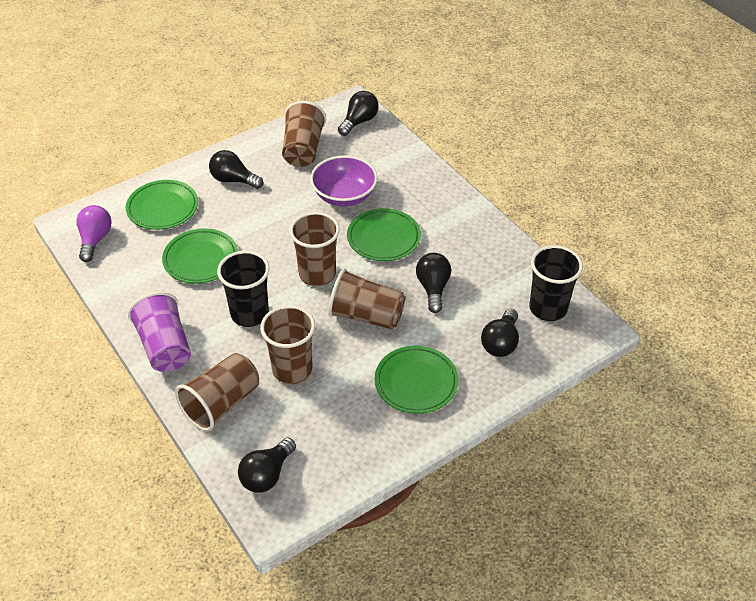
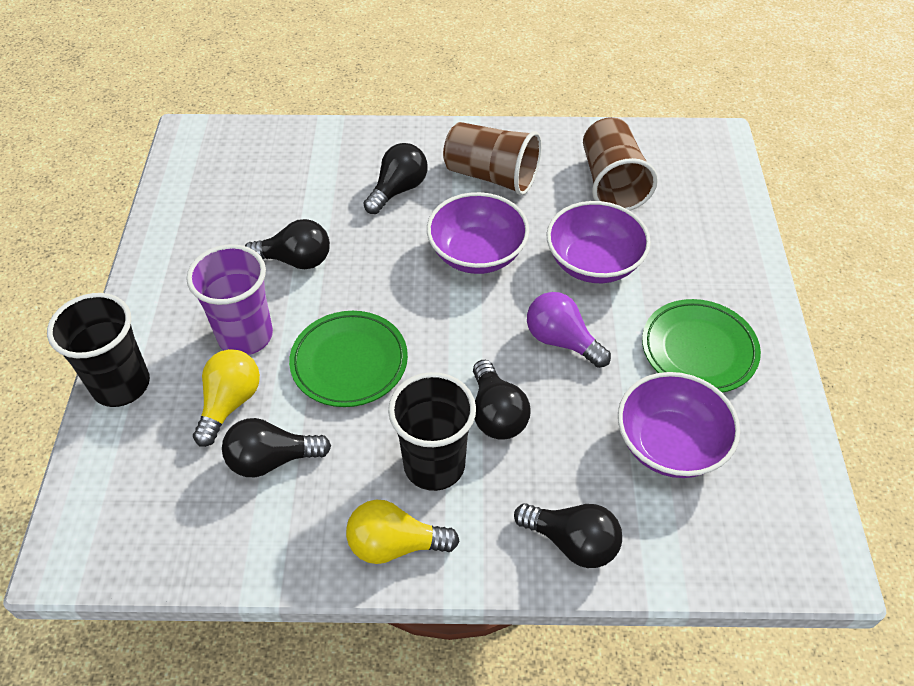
brown cup: [175,353,259,431] [260,305,315,384] [282,101,326,167] [290,212,340,286] [328,269,405,329] = 5 -> [443,122,542,195] [583,117,658,211] = 2
green plate: [126,180,198,230] [162,228,238,284] [347,208,421,261] [374,346,459,414] = 4 -> [289,311,408,407] [642,299,761,393] = 2
purple bowl: [310,156,378,206] = 1 -> [427,192,529,274] [547,201,651,283] [618,372,740,478] = 3
yellow light bulb: none = 0 -> [193,349,260,447] [346,500,459,564] = 2

